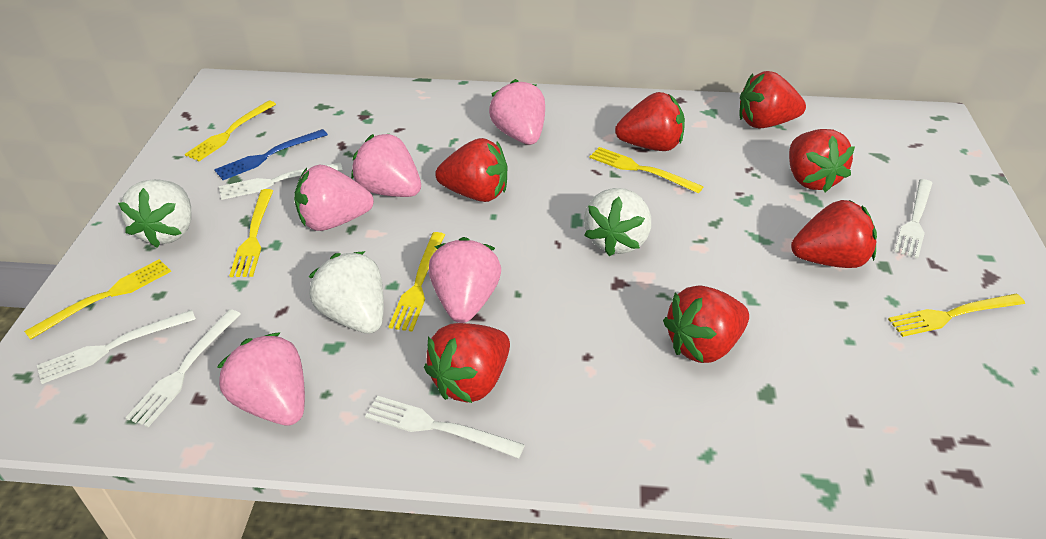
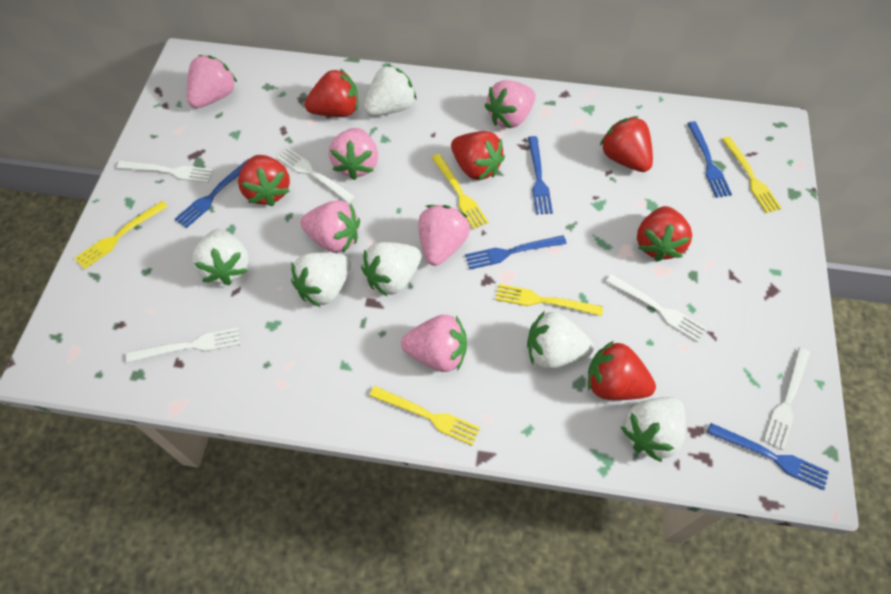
blue fork: [214,129,328,180] = 1 -> [175,159,249,228] [465,235,567,269] [528,136,553,215] [687,121,732,198] [707,423,829,490] = 5
pink strawberry: [217,332,305,426] [294,165,374,231] [351,133,421,197] [428,237,501,323] [489,79,545,145] = 5 -> [187,55,237,108] [300,200,360,253] [329,128,378,180] [401,315,467,372] [418,205,470,266] [484,80,536,128] = 6
red strawberry: [424,323,510,403] [435,138,508,202] [615,92,685,151] [663,285,749,363] [739,71,806,128] [789,129,855,192] [791,200,877,268] = 7 -> [238,155,290,206] [305,69,358,117] [451,131,505,181] [588,341,656,400] [600,116,653,172] [637,206,692,262] = 6
white strawberry: [118,179,192,248] [309,251,384,334] [584,188,651,256] = 3 -> [192,229,249,285] [291,252,351,307] [361,242,422,297] [364,64,416,116] [527,311,594,369] [621,397,686,462] = 6
yellow fork: [24,259,171,340] [185,100,276,161] [229,189,273,277] [389,232,445,332] [589,147,704,194] [888,294,1025,337] = 6 -> [74,201,168,269] [369,386,480,446] [431,154,488,229] [495,284,603,316] [722,136,781,213] = 5

